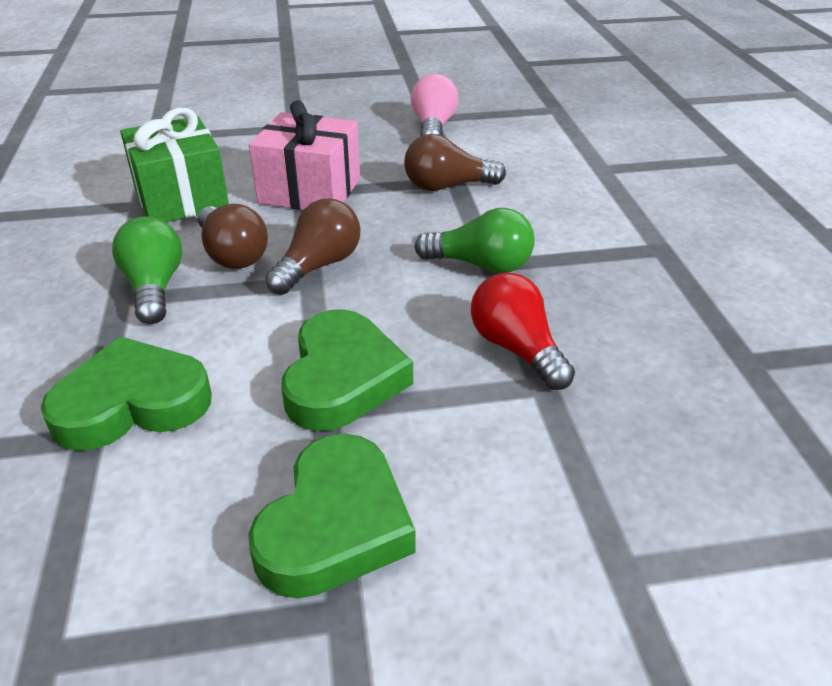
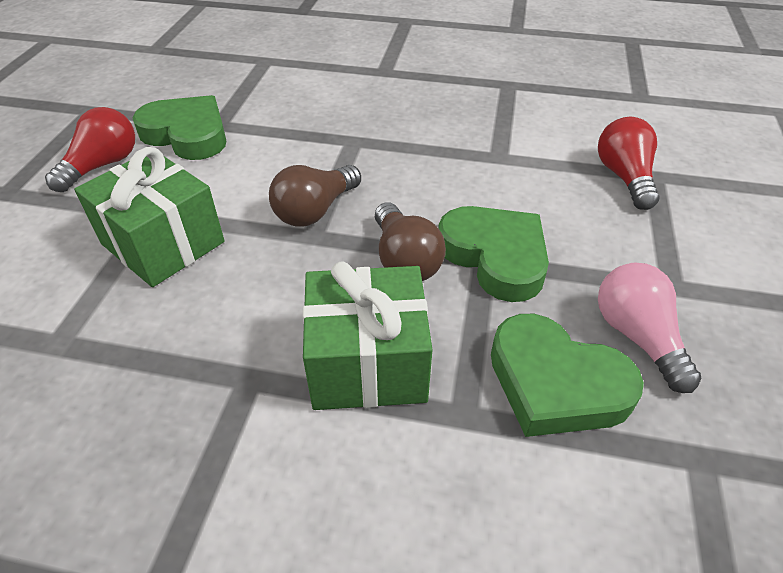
brown light bulb: [198,204,268,269] [265,199,360,295] [404,134,506,191] = 3 -> [269,165,361,227] [375,202,446,281] = 2
green gift: [120,108,229,222] = 1 -> [74,147,225,287] [303,261,433,410] = 2
green light bulb: [112,216,182,324] [414,208,535,273] = 2 -> none = 0
pink gift: [249,100,360,210] = 1 -> none = 0
red light bulb: [471,272,575,390] = 1 -> [45,107,135,192] [598,117,660,210] = 2

